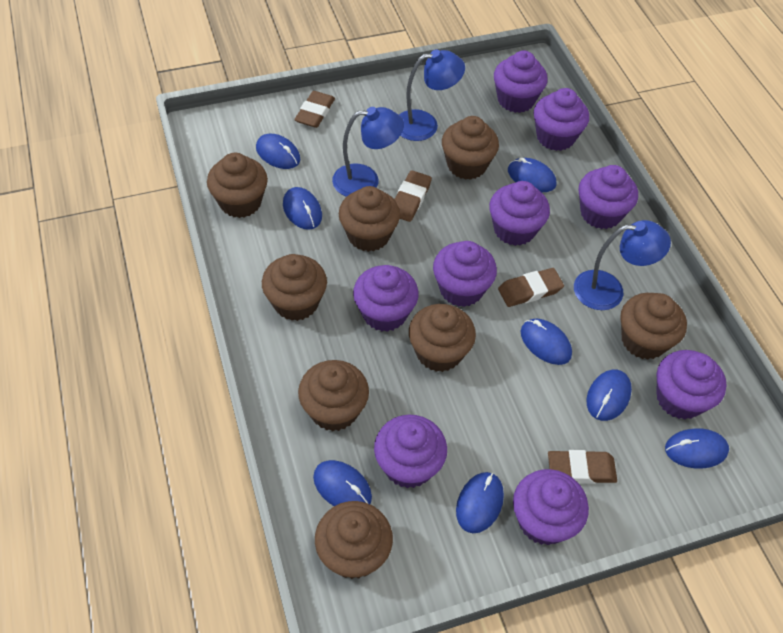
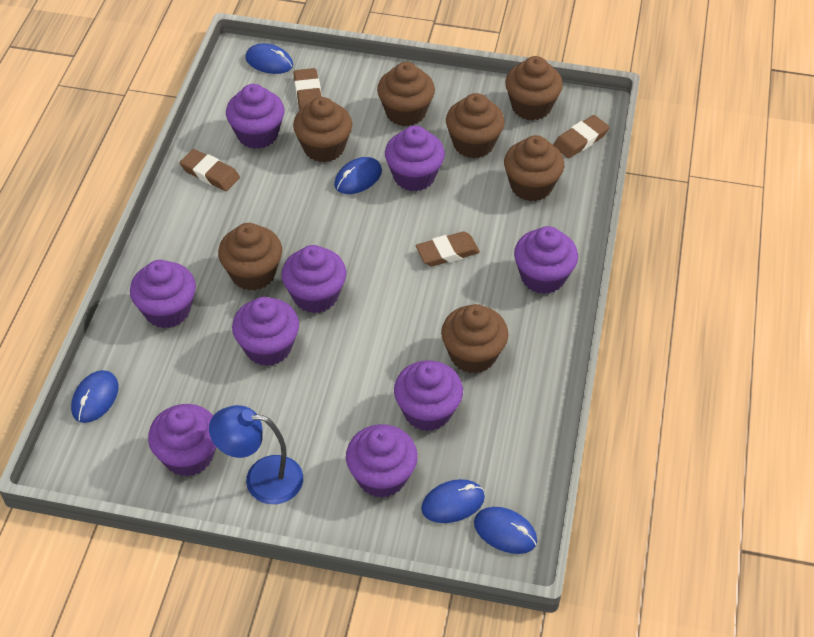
blue lamp: [332,107,404,197] [399,49,465,141] [574,220,671,310] = 3 -> [209,405,303,504] = 1
blue mouse: [256,134,300,169] [283,187,322,230] [313,460,372,506] [456,472,504,533] [508,158,556,192] [521,319,572,365] [586,370,632,421] [665,428,729,469] = 8 -> [71,370,119,423] [245,43,293,74] [334,157,382,194] [421,479,485,523] [474,507,537,554] = 5
brown cupcake: [207,153,268,218] [262,254,327,321] [298,360,369,431] [315,501,393,579] [339,186,400,252] [409,304,476,372] [442,116,499,180] [620,293,687,360] = 8 -> [218,223,282,291] [293,97,352,162] [377,62,435,127] [441,304,509,374] [446,93,505,158] [504,135,564,201] [505,56,563,120] = 7

